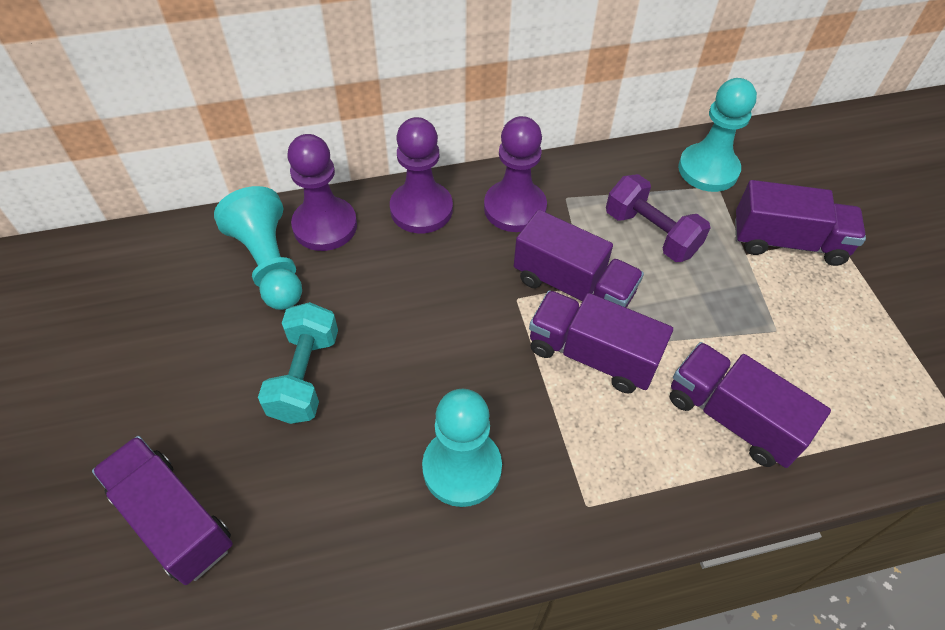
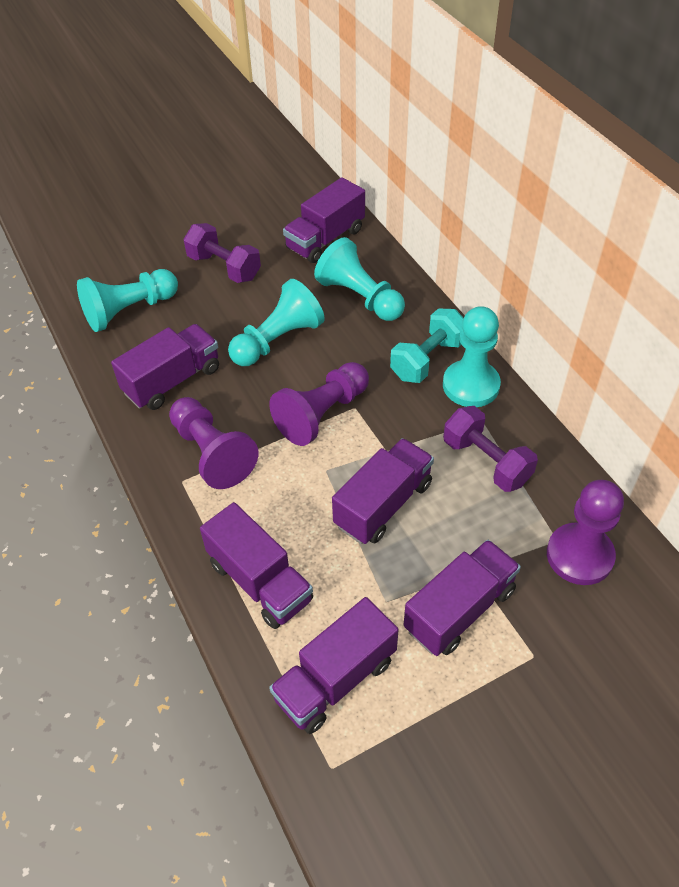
purple dumbbell: [606,174,711,262] = 1 -> [183,223,261,283] [443,406,538,492] = 2
purple truck: [92,436,233,585] [514,210,644,308] [529,290,673,393] [669,342,831,468] [735,180,866,266] = 5 -> [111,324,219,410] [200,502,313,629] [269,597,399,734] [283,177,365,263] [332,438,434,544] [404,540,521,656] = 6
turquoise pawn: [214,186,302,310] [422,389,502,507] [678,78,757,192] = 3 -> [77,269,178,332] [228,279,325,366] [314,237,405,321] [443,306,501,407] = 4

